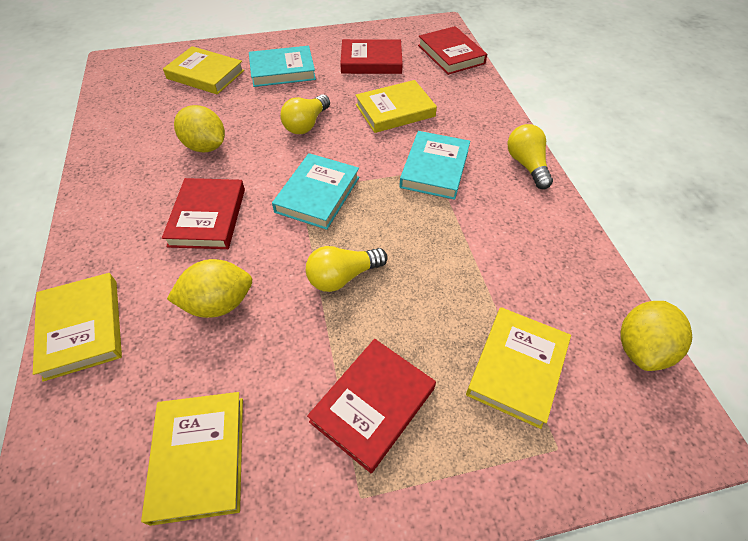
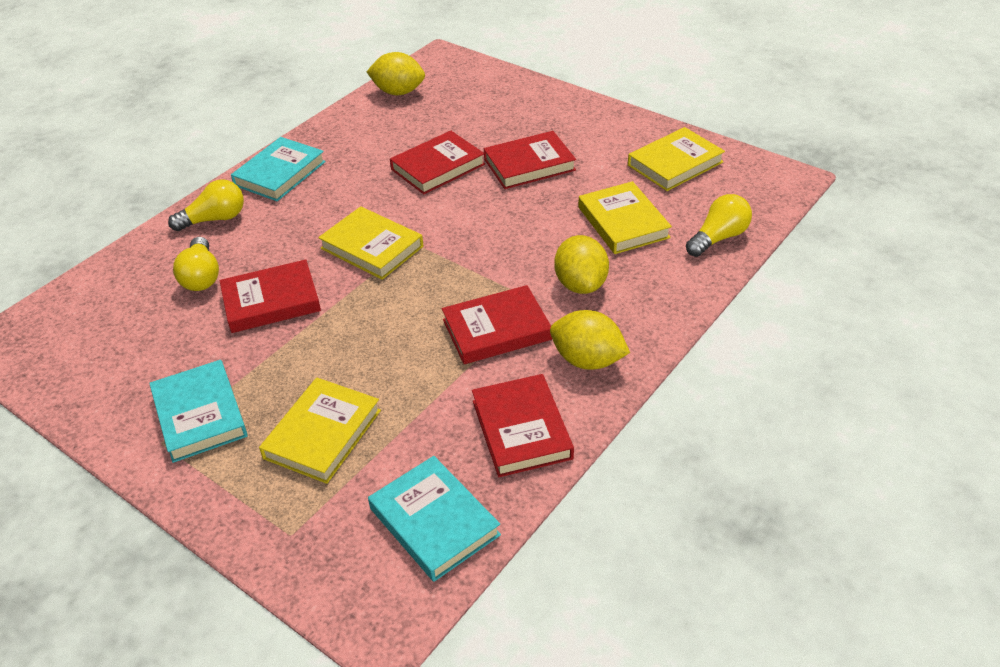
red book: [162,178,245,249] [307,339,436,473] [340,39,403,74] [418,26,487,75] = 4 -> [219,259,321,333] [390,131,485,194] [442,285,552,364] [472,374,574,477] [484,131,576,189] = 5
yellow book: [33,273,122,382] [141,392,243,526] [163,46,244,95] [355,80,437,133] [466,307,571,429] = 5 -> [259,377,381,484] [318,206,423,280] [578,181,672,254] [628,127,725,191] = 4

